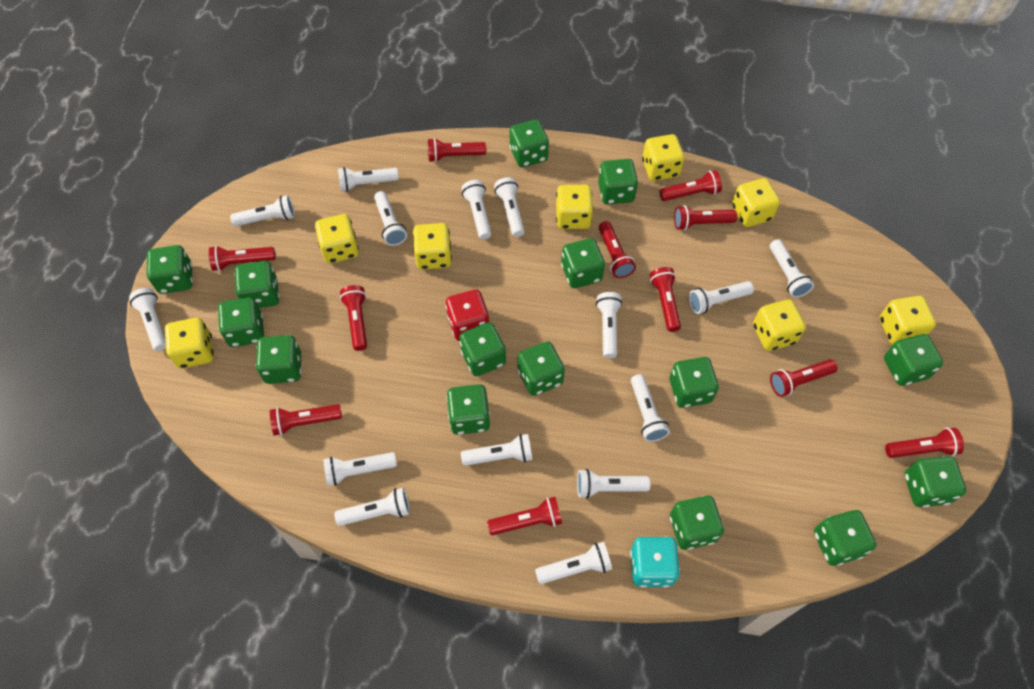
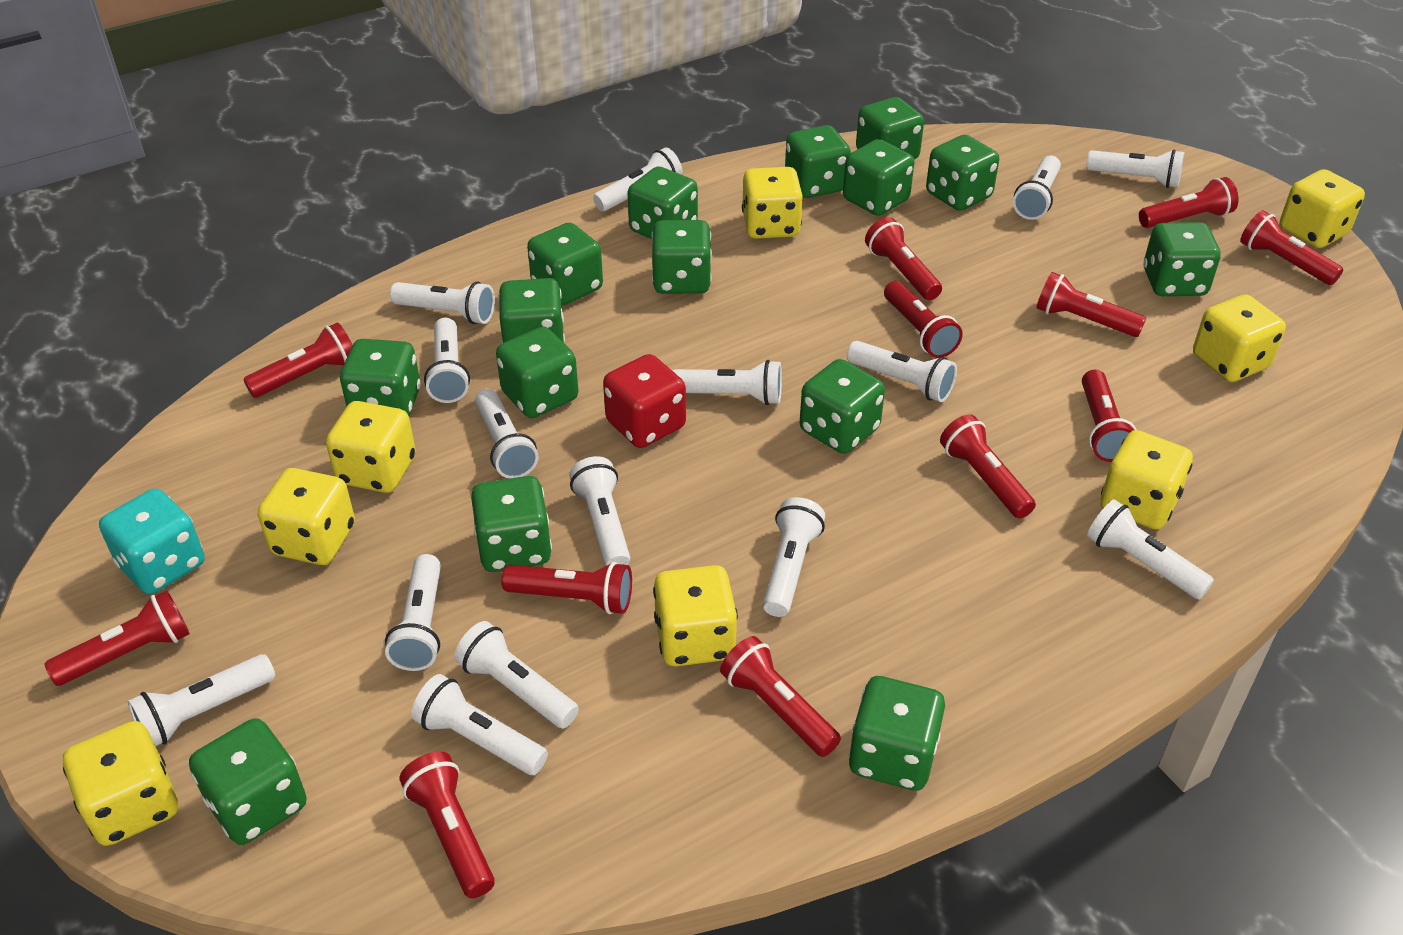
red flashlight: [209,246,276,271] [270,404,342,436] [340,285,367,351] [428,138,486,162] [487,497,562,535] [599,221,636,278] [650,267,681,332] [660,170,722,201] [674,205,737,230] [770,359,838,397] [885,428,964,458] = 11 -> [44,591,190,686] [243,322,352,398] [399,751,495,898] [501,562,632,614] [720,636,841,757] [865,217,942,300] [884,281,963,358] [940,414,1036,519] [1036,272,1146,337] [1082,370,1137,462] [1139,177,1238,228] [1240,210,1343,285] = 12

